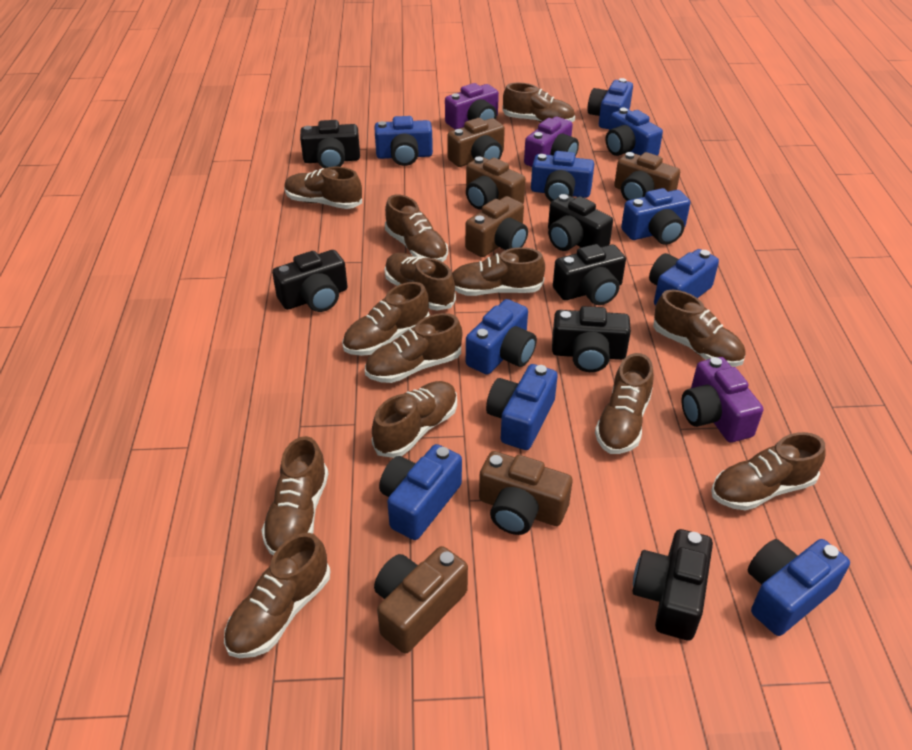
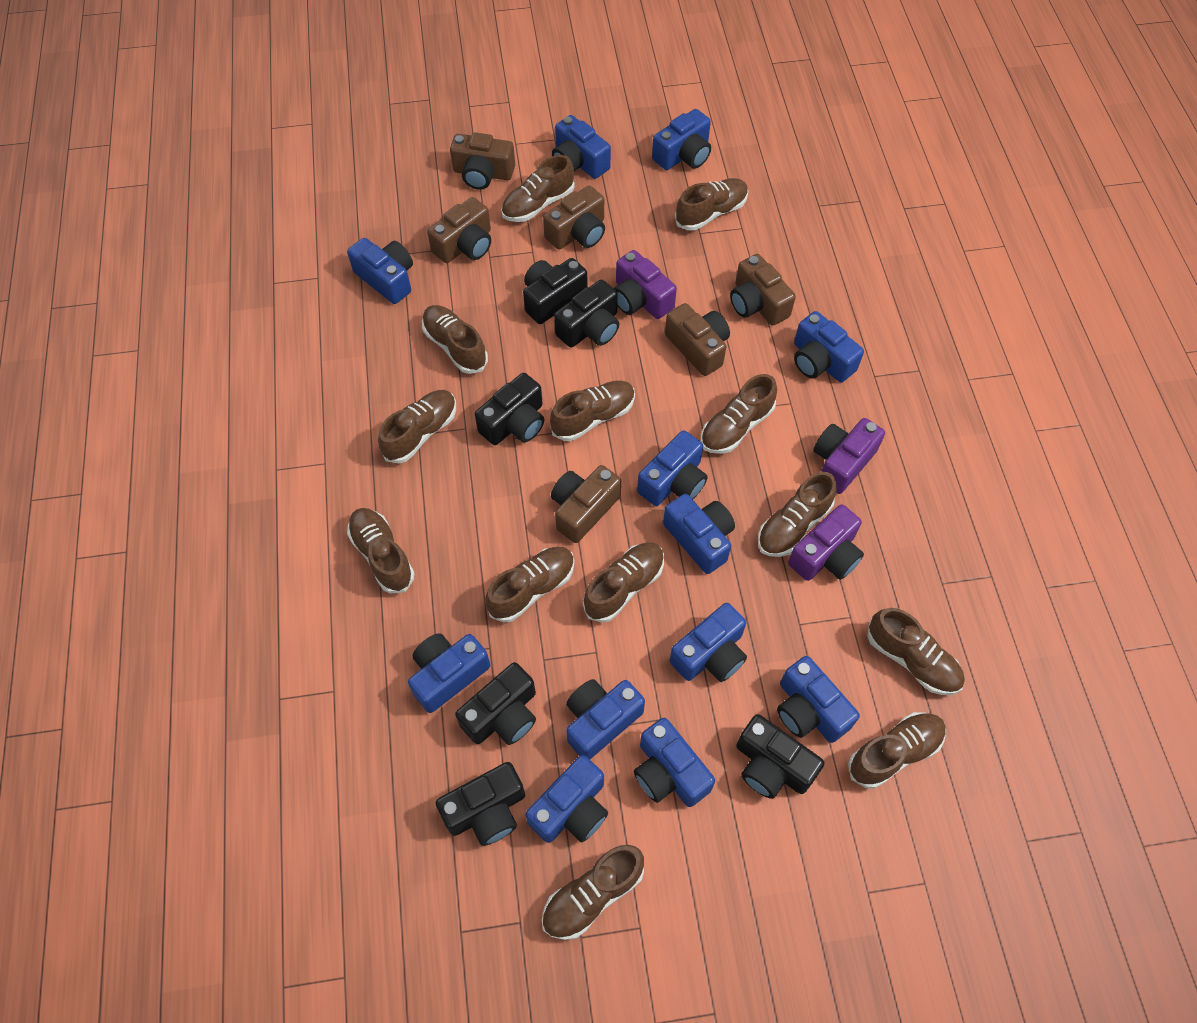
blue camera: [374,116,433,166] [379,444,462,540] [466,299,537,375] [486,364,558,450] [531,151,594,202] [587,78,633,129] [606,108,663,156] [621,188,690,245] [649,249,719,306] [748,539,850,636] = 10 -> [347,238,413,304] [408,633,490,713] [525,755,608,843] [552,115,611,179] [566,679,645,759] [634,718,715,807] [637,430,707,506] [652,109,711,170] [663,494,735,574] [670,603,747,682] [777,656,860,743] [794,311,864,382] = 12

